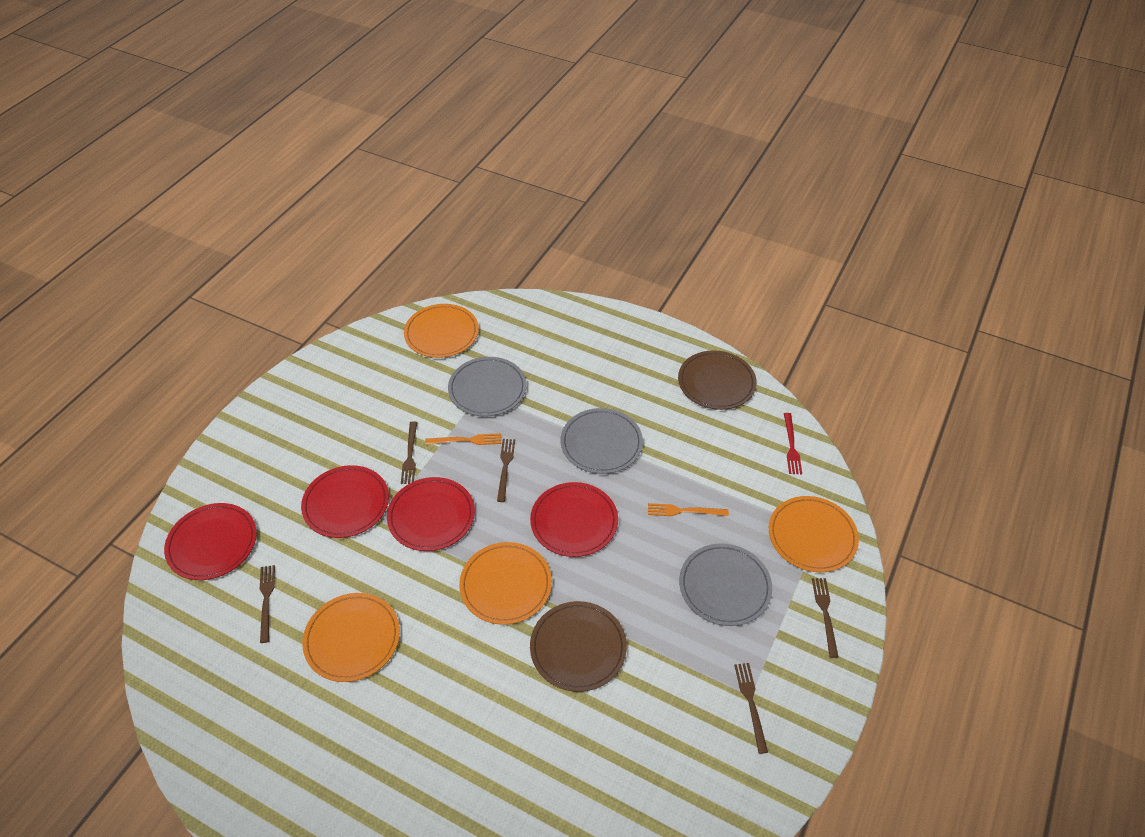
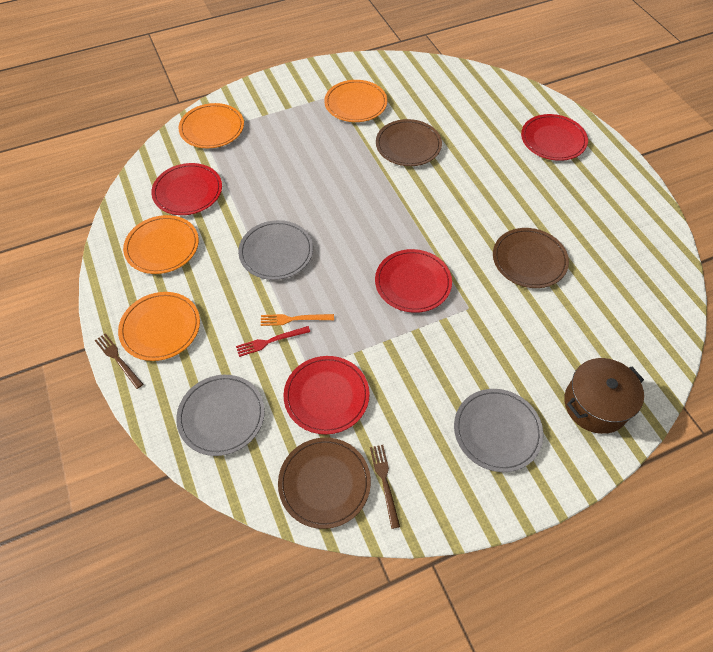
brown fork: [260,565,275,643] [401,421,417,484] [497,439,515,502] [734,663,768,754] [812,578,838,658] = 5 -> [95,333,143,389] [370,445,400,529] = 2
brown plate: [530,601,627,692] [678,350,757,410] = 2 -> [278,437,371,529] [376,119,442,166] [493,228,569,288] = 3
brown pot: none = 0 -> [564,358,644,434] = 1
orange fork: [425,433,501,445] [648,503,729,516] = 2 -> [261,314,334,326] = 1

